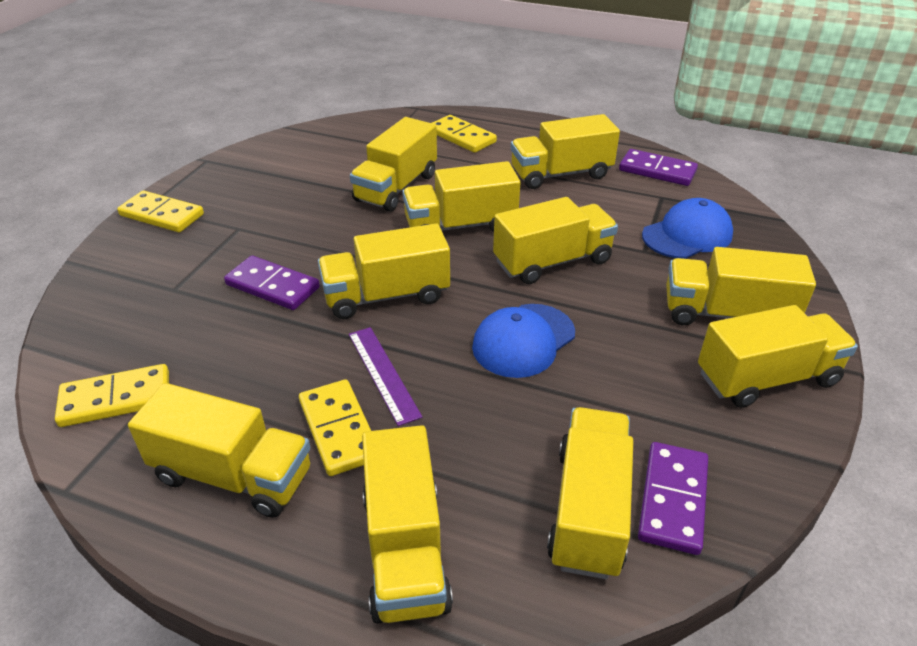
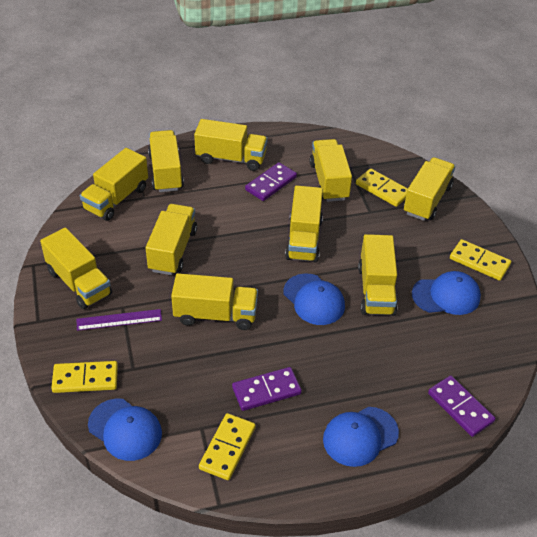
blue cap: [472,304,575,378] [642,198,733,259] = 2 -> [88,399,162,461] [284,273,345,325] [323,407,399,467] [412,271,481,315] = 4

